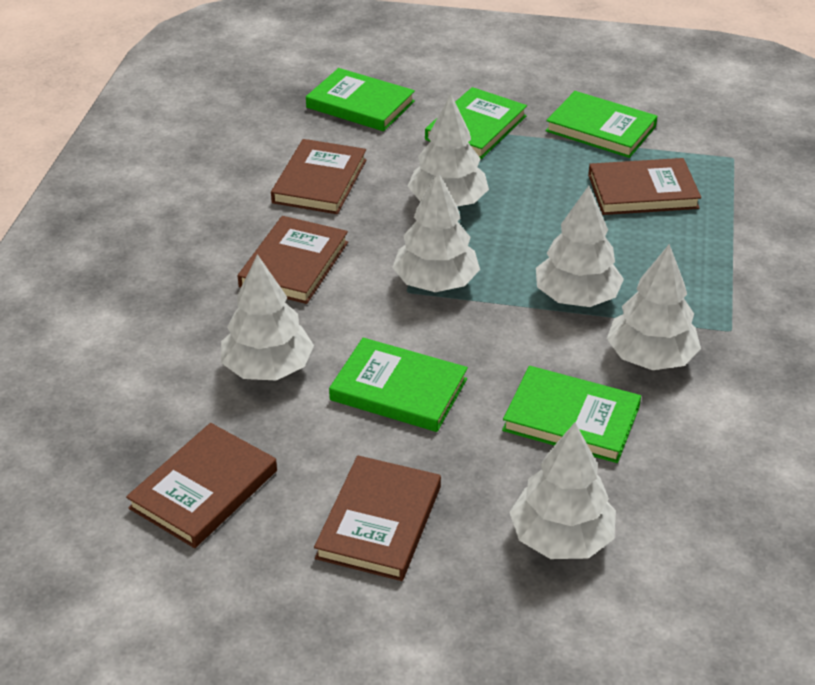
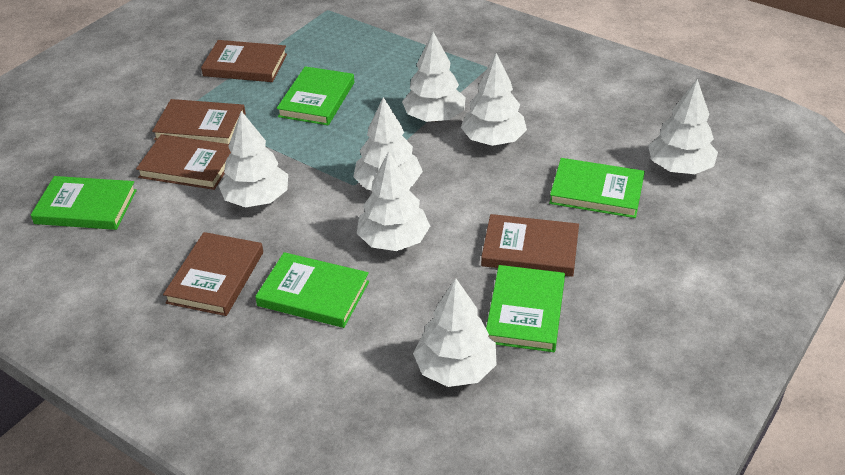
white tree: [221,254,314,380] [392,172,480,292] [408,94,489,206] [509,423,616,559] [536,186,624,307] [607,244,701,370] = 6 -> [219,111,288,207] [353,97,423,190] [357,151,430,251] [402,32,466,122] [413,278,496,387] [461,53,527,146] [648,79,718,174] = 7

